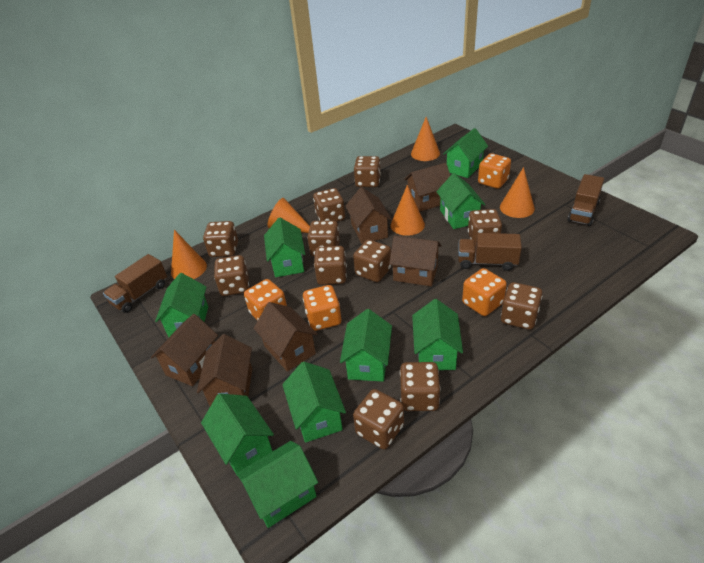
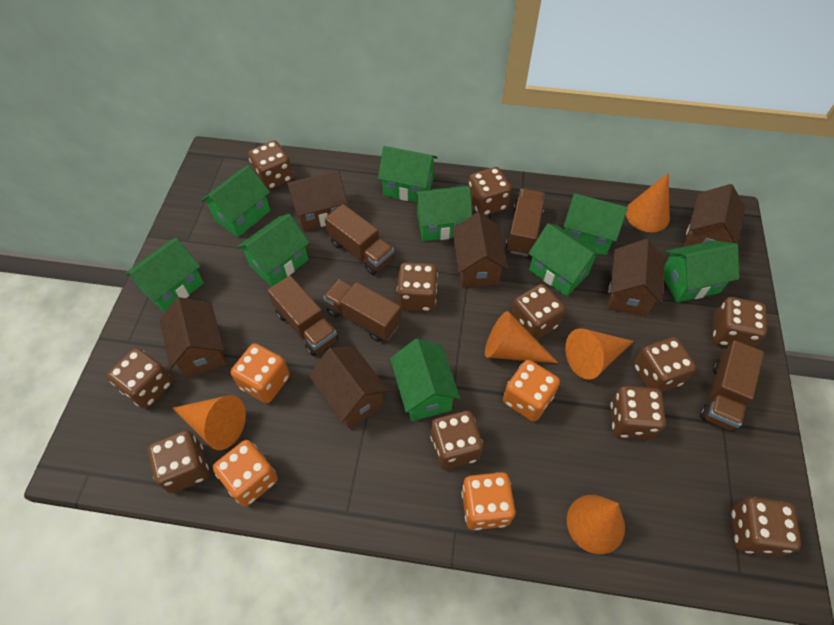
brown truck: [103,254,167,313] [458,233,522,271] [567,174,604,226] = 3 -> [267,275,338,356] [323,279,402,342] [325,204,394,275] [506,189,544,256] [700,340,764,432] = 5

